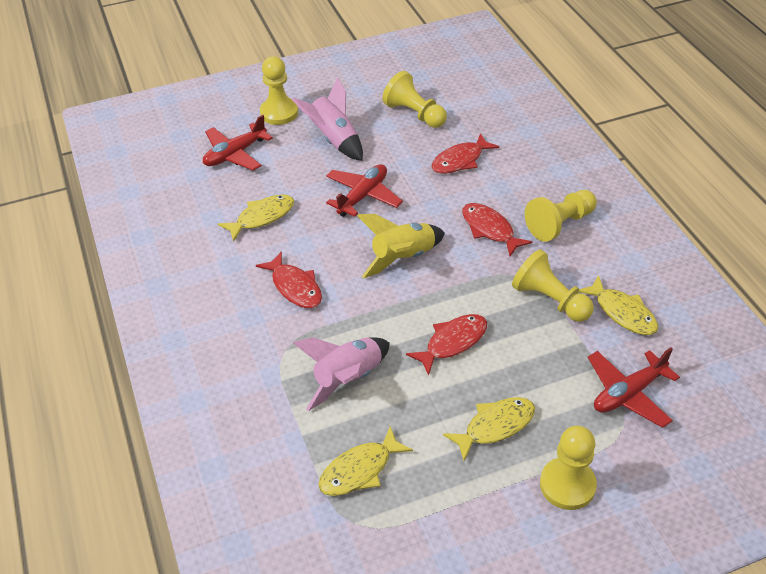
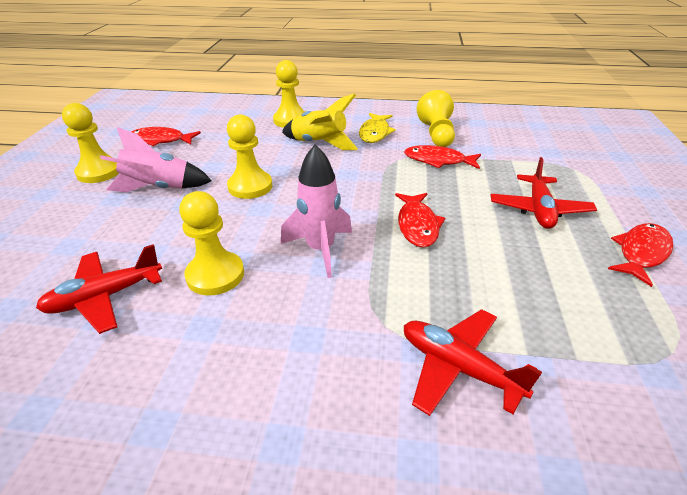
yellow fish: [218,194,294,242] [318,426,413,496] [443,397,535,461] [579,275,658,335] = 4 -> [359,113,396,143] = 1

